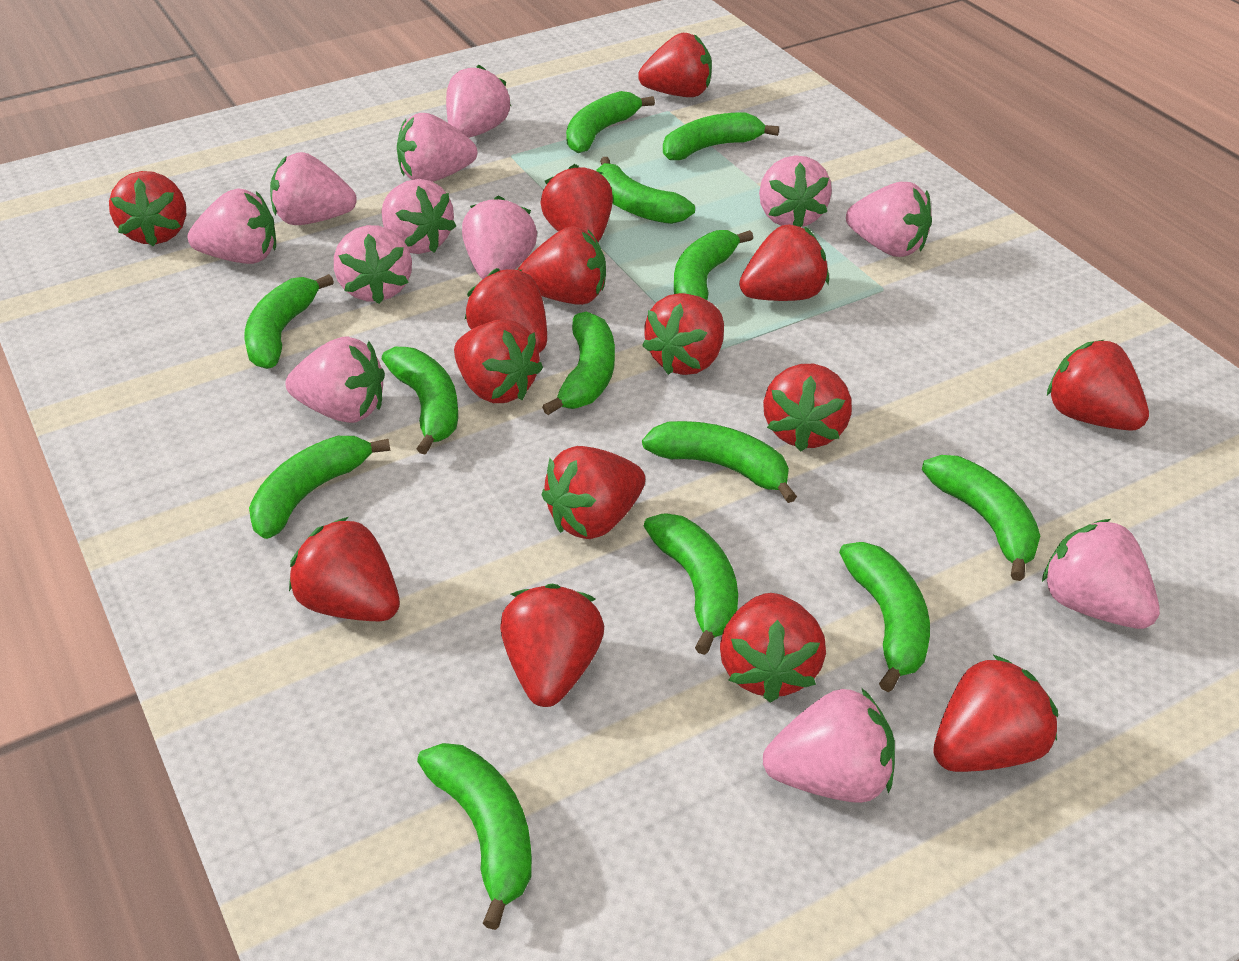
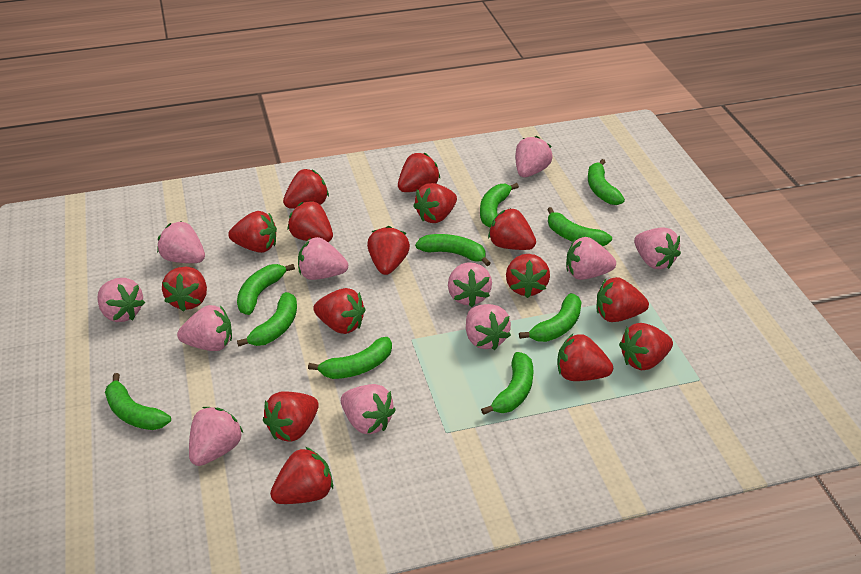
green banana: [244,274,334,369] [249,436,390,539] [382,347,458,455] [417,743,532,930] [542,312,615,415] [566,91,655,153] [596,157,695,224] [642,421,797,503] [644,513,738,655] [663,113,779,160] [674,230,753,300] [839,542,930,692] [922,455,1040,581] = 13 -> [105,373,171,430] [237,264,295,315] [237,292,297,347] [308,337,392,379] [415,234,491,266] [480,183,519,227] [481,352,534,415] [519,293,581,342] [547,207,612,246] [588,159,625,205] = 10
pink strawberry: [188,188,276,264] [270,152,357,225] [286,336,385,423] [334,225,412,304] [381,179,456,254] [397,113,477,182] [446,65,511,138] [462,196,537,279] [759,155,832,227] [763,688,895,803] [846,182,932,257] [1042,519,1160,629] = 12 -> [97,278,145,322] [157,221,205,263] [177,305,232,351] [189,407,243,466] [298,237,348,280] [341,384,396,434] [448,262,492,307] [466,304,511,350] [515,136,553,177] [566,237,616,280] [634,227,681,269] = 11

